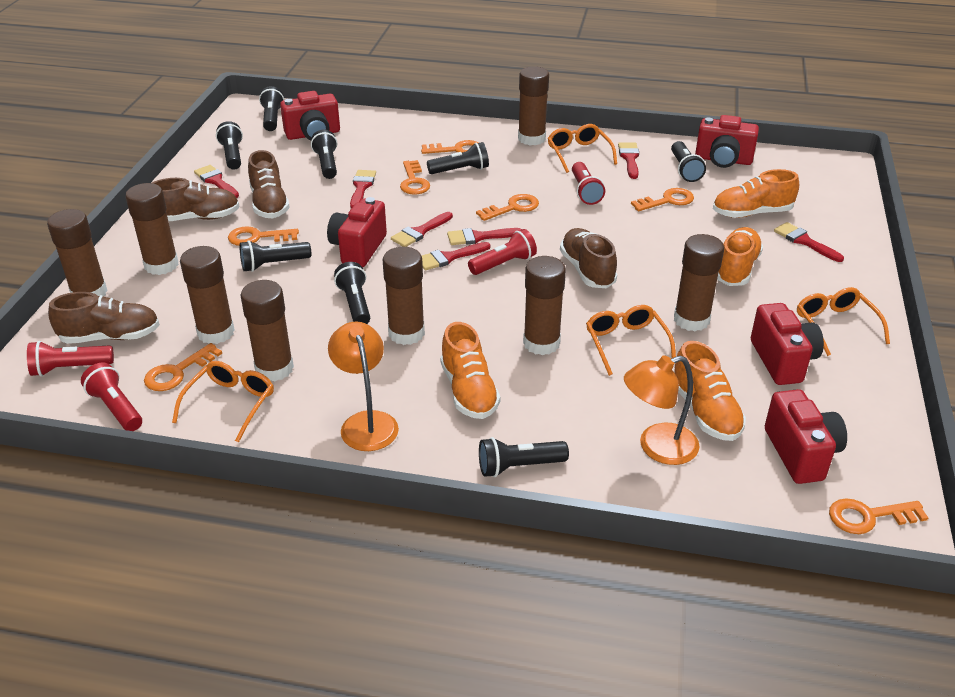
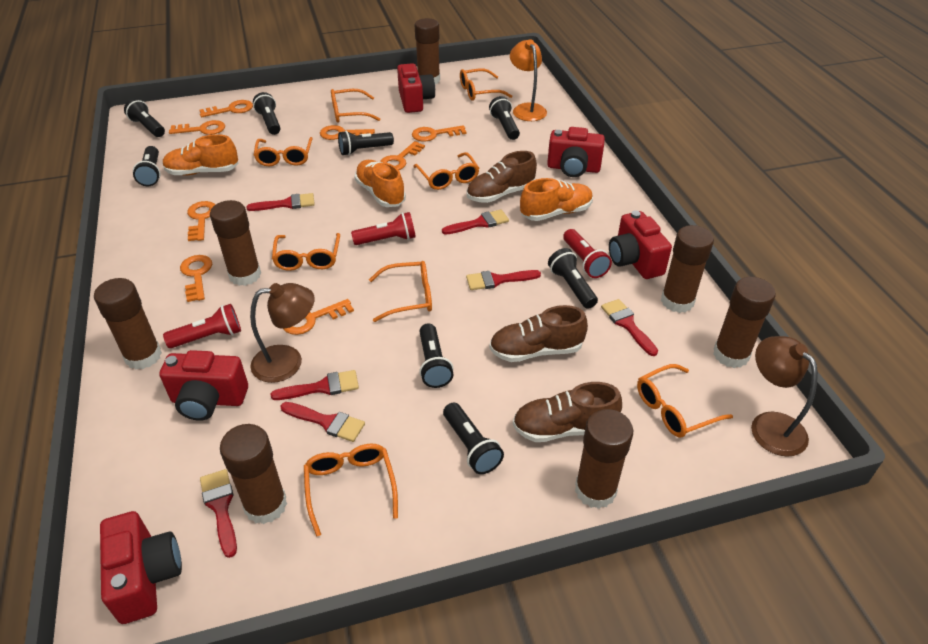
brown glue stick: [47,209,108,296] [125,183,179,275] [180,246,235,344] [240,280,294,381] [382,247,425,345] [518,66,549,145] [523,256,566,355] [674,234,724,331] = 8 -> [94,278,162,370] [210,200,261,286] [220,424,287,524] [415,18,440,84] [575,409,633,509] [661,225,714,313] [713,277,776,368] = 7
brown lamp: none = 0 -> [250,283,315,383] [751,336,818,457] = 2
brown shoe: [48,292,160,344] [152,178,240,221] [248,150,290,218] [560,228,617,288] = 4 -> [467,151,537,203] [490,305,588,362] [513,382,622,442] = 3
orange glasses: [172,361,274,443] [547,124,617,173] [586,305,676,376] [797,287,890,356] = 4 -> [254,137,313,166] [272,233,340,271] [304,444,398,537] [331,89,380,123] [369,261,432,322] [413,152,479,190] [460,68,512,101] [637,364,733,438] = 8
orange key: [144,343,222,391] [228,226,299,246] [400,160,430,195] [421,140,479,154] [476,194,539,221] [631,188,694,211] [829,498,928,534] = 7 -> [169,120,225,135] [180,255,212,302] [187,201,215,241] [199,100,253,117] [283,299,354,335] [320,125,375,140] [380,141,425,170] [412,125,466,142] = 8
orange lamp: [328,322,399,451] [624,355,700,465] = 2 -> [510,39,547,121] = 1
orange shoe: [440,322,500,419] [674,341,746,441] [713,169,799,218] [717,227,763,286] = 4 -> [162,134,238,175] [354,160,406,207] [520,178,593,221] = 3
red flashlight: [27,341,114,377] [81,363,142,431] [468,229,537,275] [572,162,605,205] = 4 -> [163,304,241,348] [351,212,416,245] [563,229,612,278] = 3

